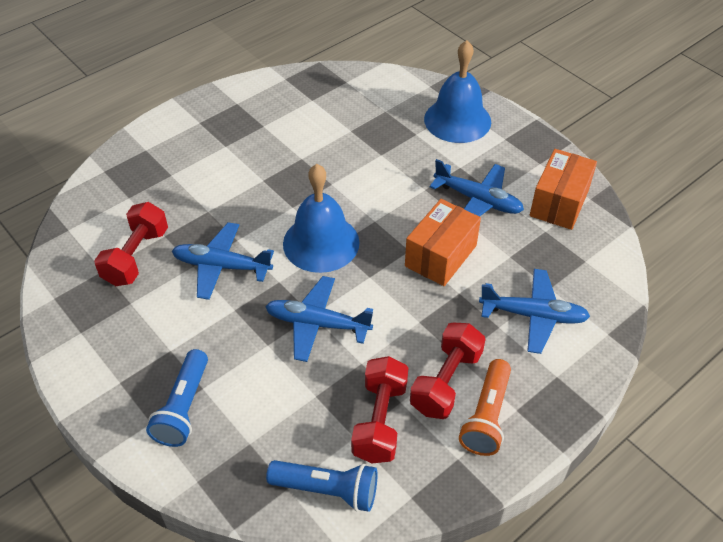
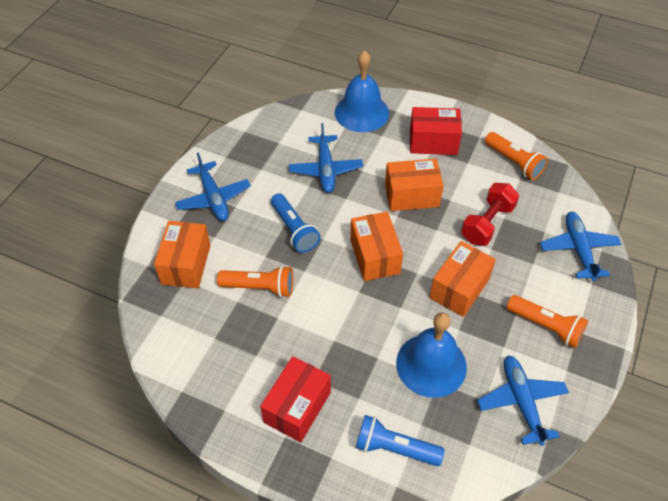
orange box: [405,199,481,286] [530,149,597,230] = 2 -> [154,221,211,288] [350,212,403,281] [385,159,444,211] [429,241,496,317] = 4
orange flashlight: [459,359,511,456] = 1 -> [217,265,293,297] [485,132,548,180] [507,295,588,348] = 3
red box: none = 0 -> [260,356,331,442] [410,107,462,155] = 2
red dumbbell: [94,202,168,286] [351,356,408,463] [410,322,486,419] = 3 -> [461,183,519,246] = 1

